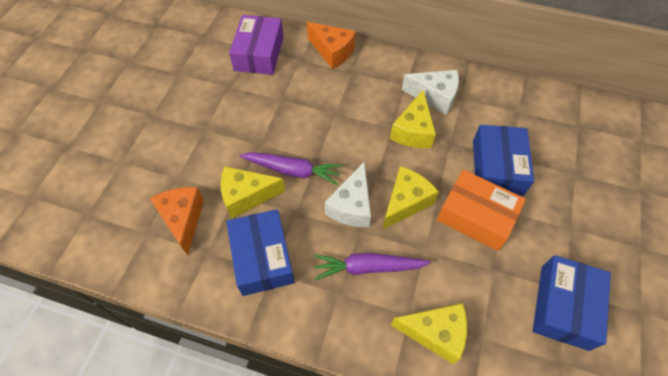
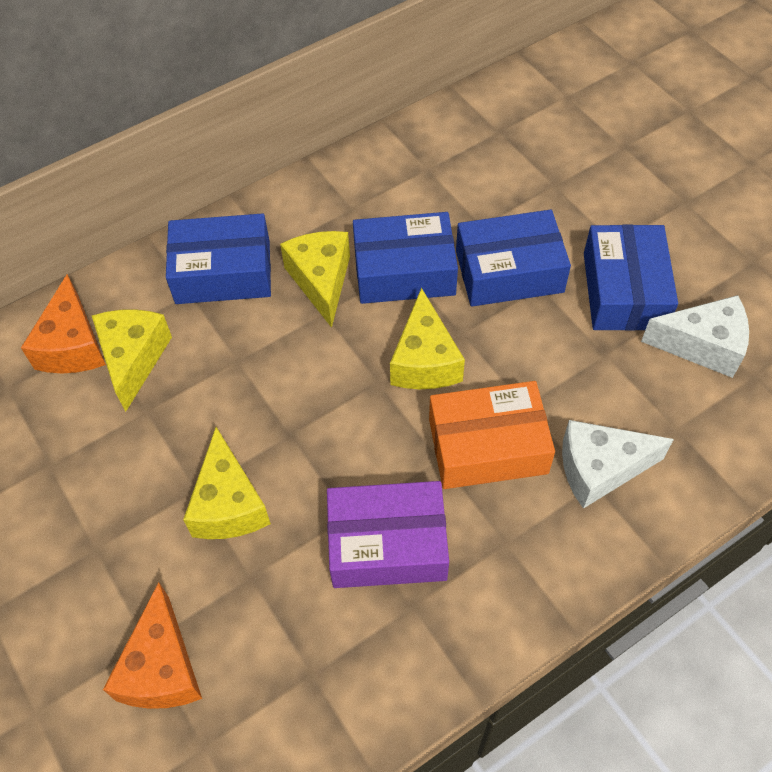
blue box: [226,209,295,296] [473,125,534,196] [533,255,611,351] = 3 -> [166,213,271,304] [353,212,458,304] [456,210,571,306] [584,224,678,331] = 4
purple carrot: [240,152,342,185] [314,253,431,280] = 2 -> none = 0

